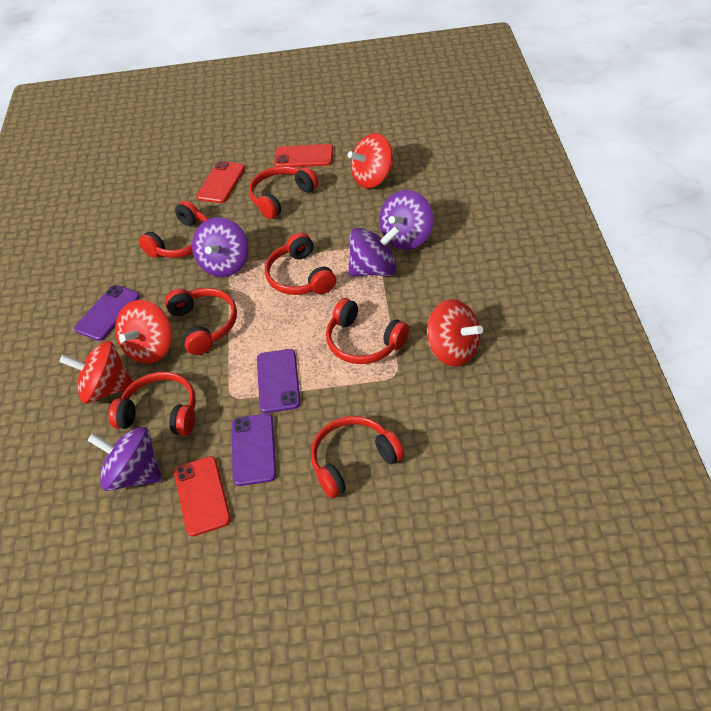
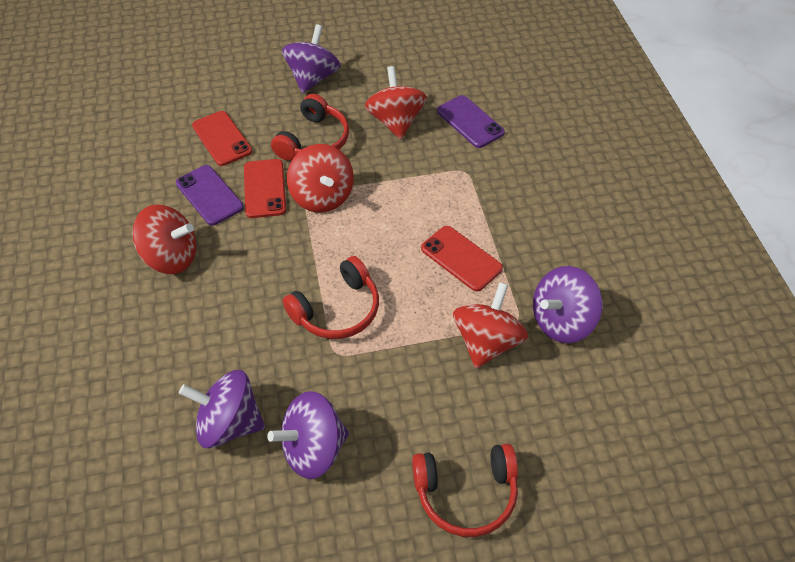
purple phone: [74,285,140,341] [232,414,276,486] [257,349,301,413] = 3 -> [176,165,244,226] [437,95,505,148] = 2
red headphones: [108,372,196,436] [139,201,208,258] [165,288,237,355] [249,166,318,219] [265,233,336,295] [311,416,405,498] [326,298,409,364] = 7 -> [271,94,349,161] [283,256,379,339] [412,444,518,537] = 3

